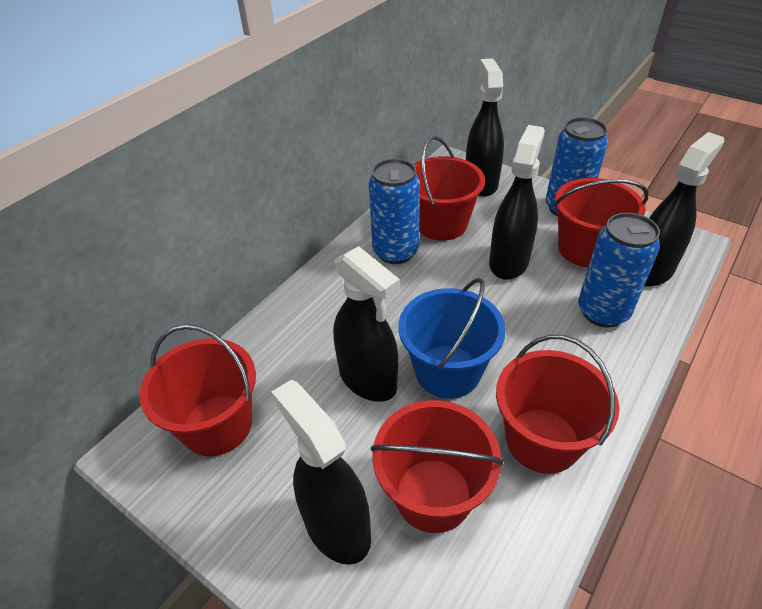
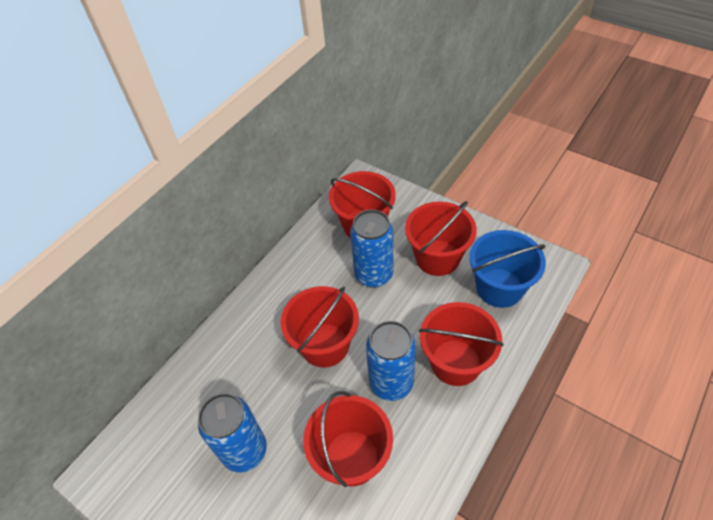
black spray bottle: [271,380,371,565] [333,246,400,402] [466,58,504,197] [489,125,545,280] [644,132,724,287] = 5 -> none = 0

